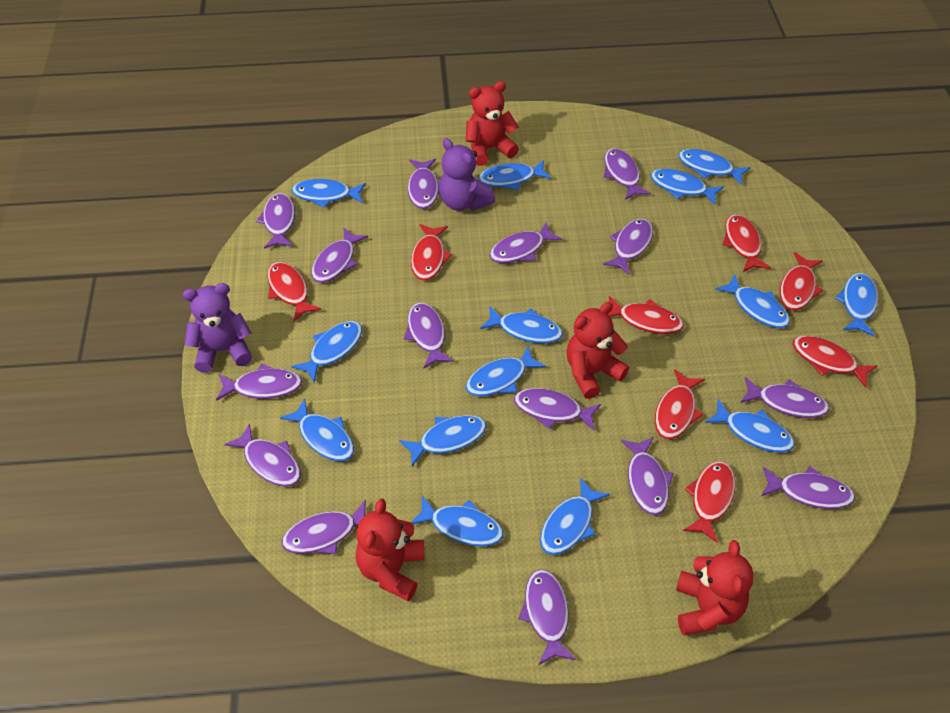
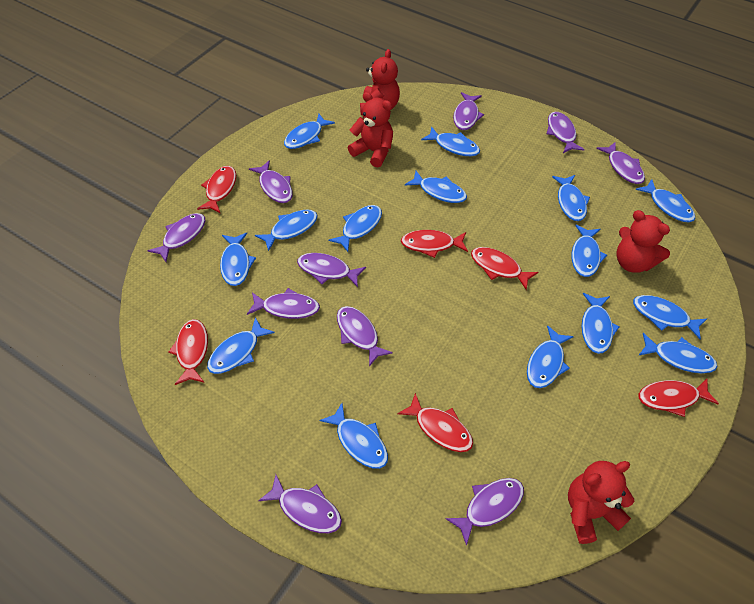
blue fish: [280,399,354,461] [291,321,362,383] [292,179,366,208] [399,415,487,466] [411,495,504,546] [465,346,546,396] [478,160,552,190] [480,306,563,343] [540,477,610,555] [650,169,724,205] [678,149,751,185] [705,399,795,452] [715,274,790,328] [835,273,878,336] = 14 -> [207,317,275,374] [220,233,256,286] [255,209,318,251] [284,114,335,149] [320,403,388,469] [328,205,382,252] [405,171,467,203] [421,126,480,156] [527,325,574,388] [552,175,590,221] [571,225,607,277] [581,293,620,354] [633,295,707,339] [635,179,695,222] [638,333,718,373] = 15
purple fish: [216,364,303,401] [224,424,301,487] [256,193,295,249] [282,499,366,554] [311,227,368,283] [404,303,454,368] [408,159,440,209] [489,223,562,263] [514,388,601,431] [518,569,576,665] [603,218,653,275] [604,148,651,200] [621,437,674,515] [740,377,829,418] [761,466,855,509] = 15 -> [147,213,205,262] [247,288,320,319] [249,160,293,203] [258,475,342,533] [297,253,366,287] [337,306,393,366] [446,478,524,546] [453,92,484,130] [546,112,585,153] [596,142,645,184] = 10
purple teddy bear: [183,283,252,373] [439,138,495,211] = 2 -> none = 0
red fish: [267,262,321,321] [411,224,452,280] [608,296,684,334] [655,369,705,439] [683,461,736,543] [723,214,771,272] [780,252,824,310] [793,336,878,388] = 8 -> [168,319,208,385] [197,166,236,213] [397,393,473,452] [401,230,468,258] [471,247,538,290] [638,379,719,417] = 6

